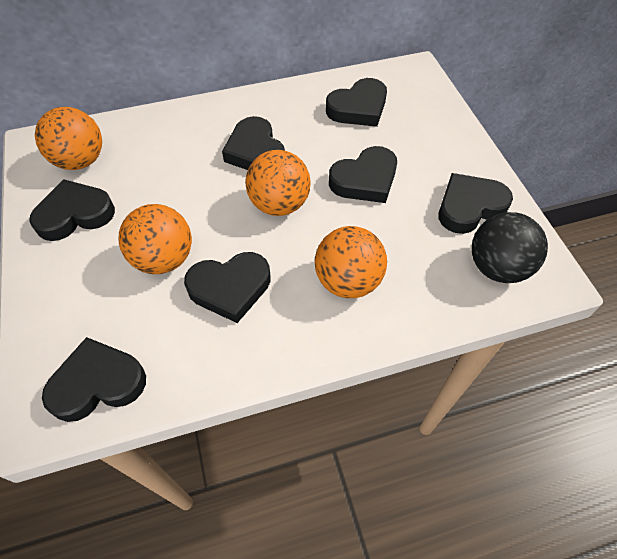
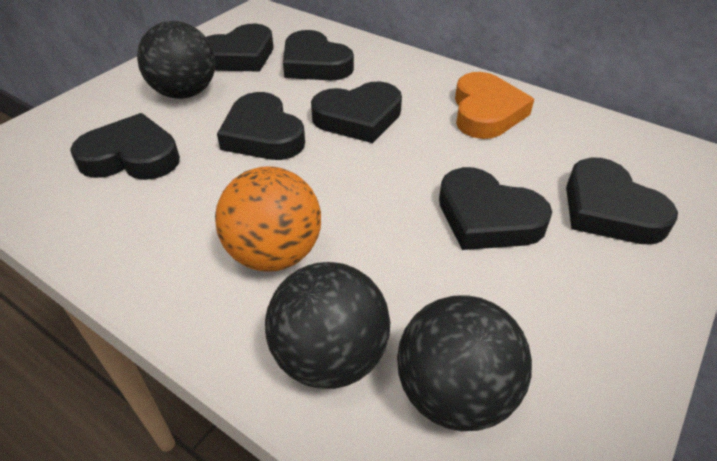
black ball: [472,212,548,283] = 1 -> [137,21,215,99] [265,262,390,389] [397,295,532,431] = 3
orange ball: [35,107,102,170] [119,204,192,274] [245,150,311,216] [315,226,387,298] = 4 -> [215,166,321,272] = 1
orange heart: none = 0 -> [455,72,534,139] = 1

